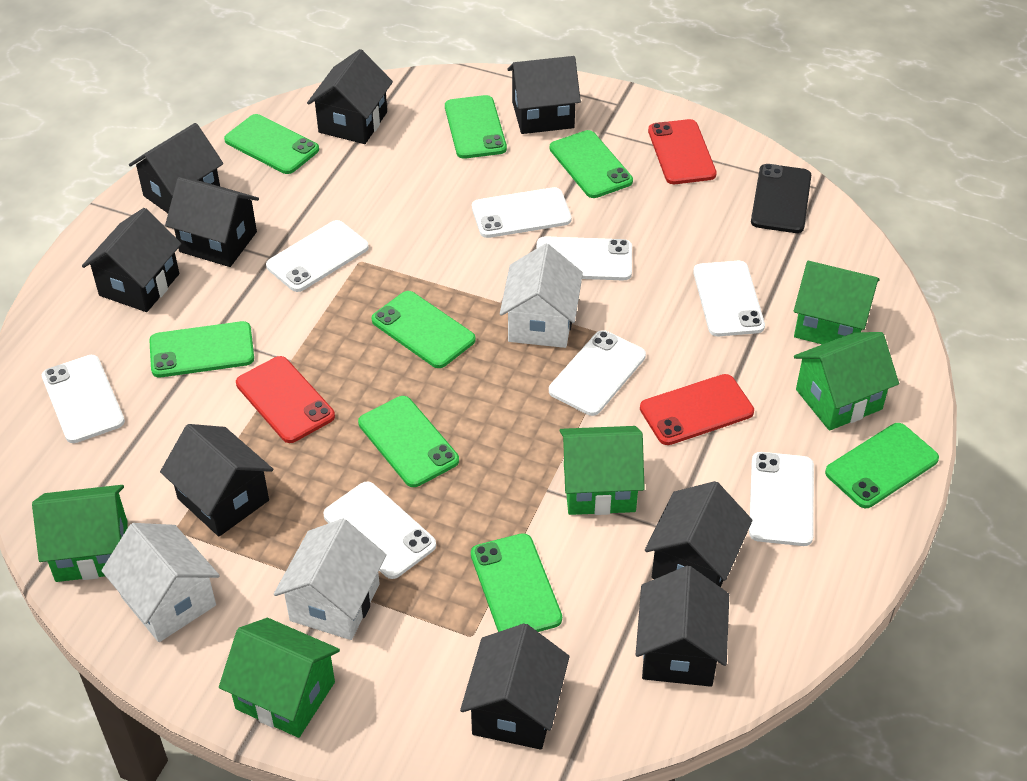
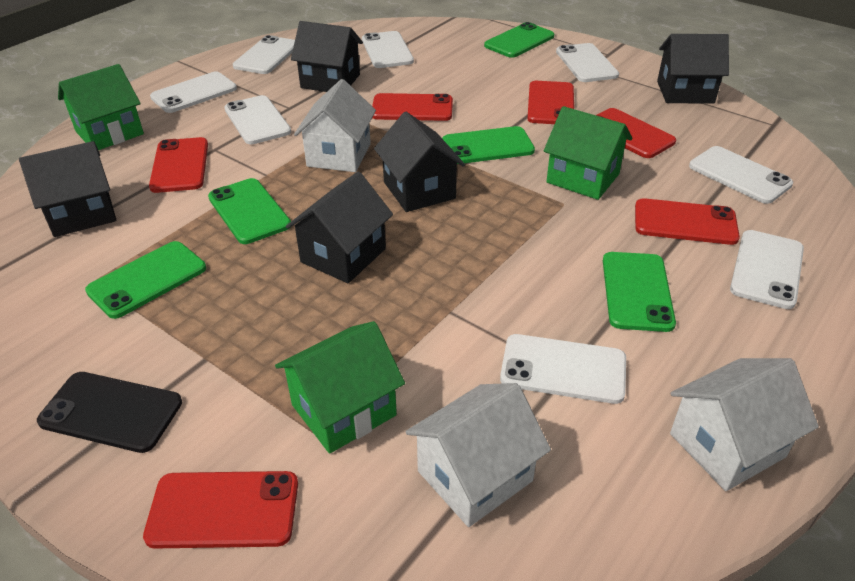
black house: [82,208,182,312] [129,123,223,213] [160,424,273,537] [165,177,259,267] [307,49,393,144] [460,623,569,750] [508,56,581,134] [636,566,729,687] [645,481,753,587] = 9 -> [19,141,117,237] [286,172,393,283] [291,21,363,92] [374,112,465,212] [657,34,729,104] = 5
green house: [32,485,128,582] [219,618,340,738] [560,426,645,515] [794,261,879,344] [794,332,899,431] = 5 -> [58,64,144,150] [275,321,405,454] [544,106,632,200] = 3
green phone: [149,321,254,377] [224,114,319,174] [358,396,459,487] [372,291,476,368] [445,95,507,159] [471,533,562,632] [550,130,633,198] [825,423,939,508] = 8 -> [85,241,206,319] [208,178,291,244] [442,126,535,164] [484,22,555,58] [603,252,676,332] = 5
red phone: [236,356,335,443] [640,374,754,445] [648,119,717,184] = 3 -> [143,471,298,549] [149,137,208,193] [372,93,453,121] [527,81,574,124] [596,108,676,158] [635,198,740,245] = 6

